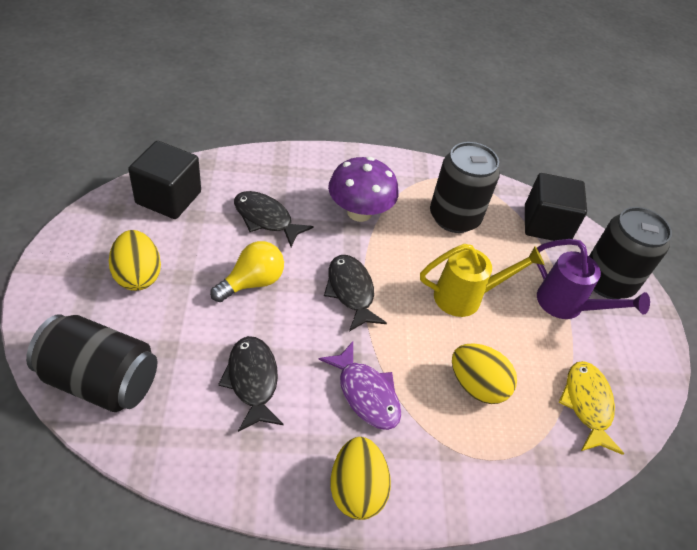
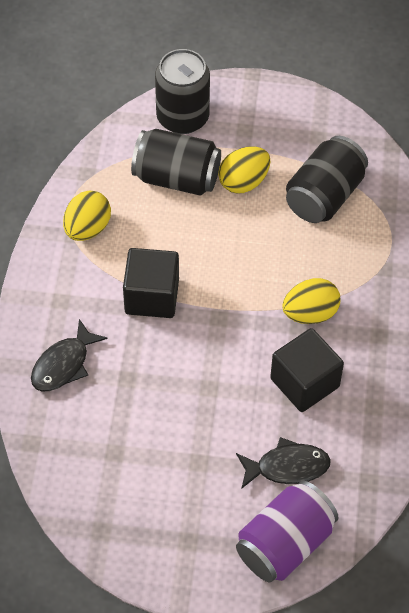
black fish: [218,336,284,432] [234,191,314,247] [324,255,387,332] = 3 -> [31,319,108,392] [236,437,331,489] = 2
purple can: none = 0 -> [236,481,339,582] = 1
purple fish: [319,341,401,430] = 1 -> none = 0
purple mushroom: [328,157,398,222] = 1 -> none = 0
purple watering can: [537,239,650,319] = 1 -> none = 0
yellow fish: [558,361,624,455] = 1 -> none = 0
yellow light bulb: [210,241,284,302] = 1 -> none = 0
yellow watering can: [420,244,545,317] = 1 -> none = 0

